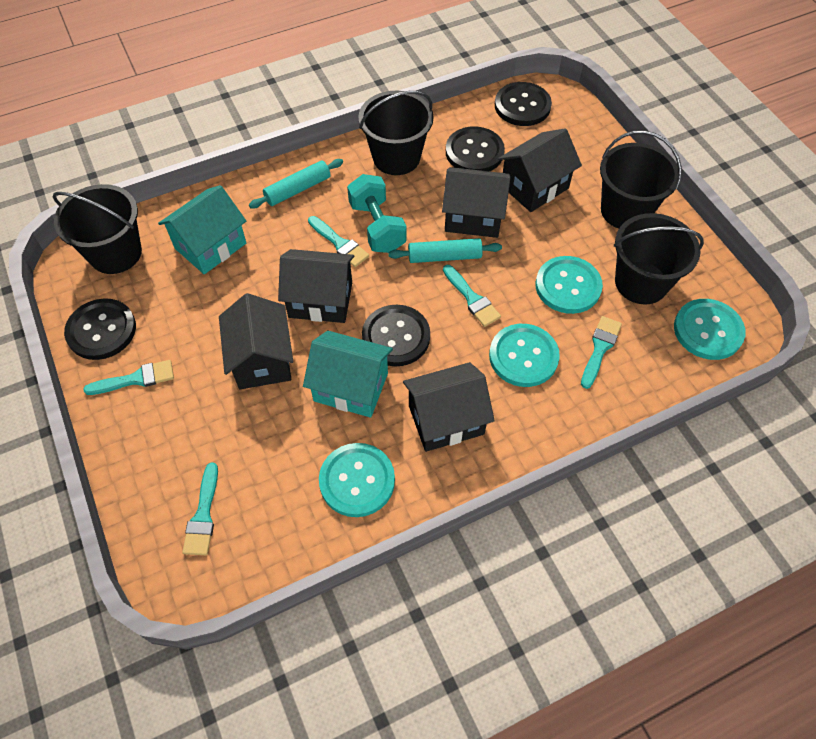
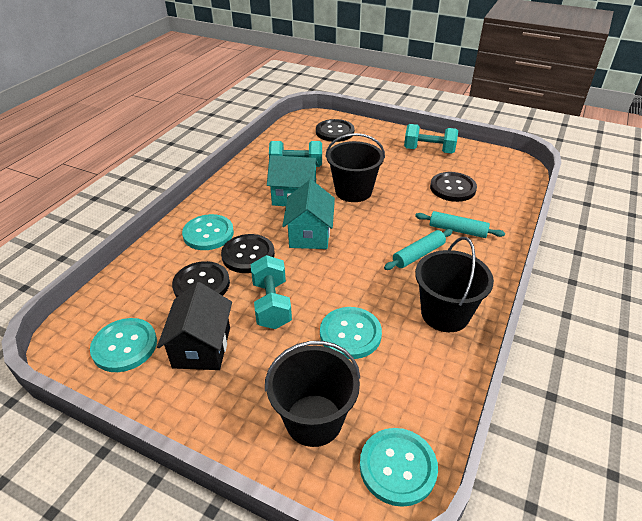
black bucket: [53,184,142,274] [358,91,433,175] [600,130,682,228] [614,213,704,304] = 4 -> [265,341,360,447] [325,133,385,202] [415,237,494,332] = 3
black house: [219,293,293,389] [278,249,354,323] [403,362,495,452] [442,167,511,238] [498,128,582,212] = 5 -> [157,282,232,370] = 1
turquoise brush: [83,360,174,395] [182,463,218,555] [308,216,369,267] [443,265,501,327] [581,316,622,389] = 5 -> none = 0
turquoise dumbbell: [347,174,407,253] = 1 -> [251,255,292,329] [269,141,322,167] [404,124,458,154] = 3

